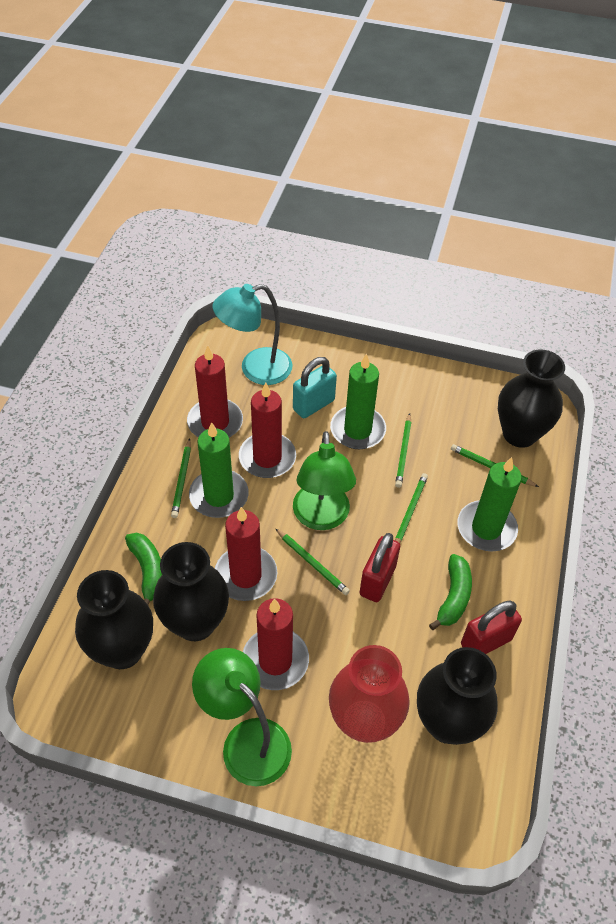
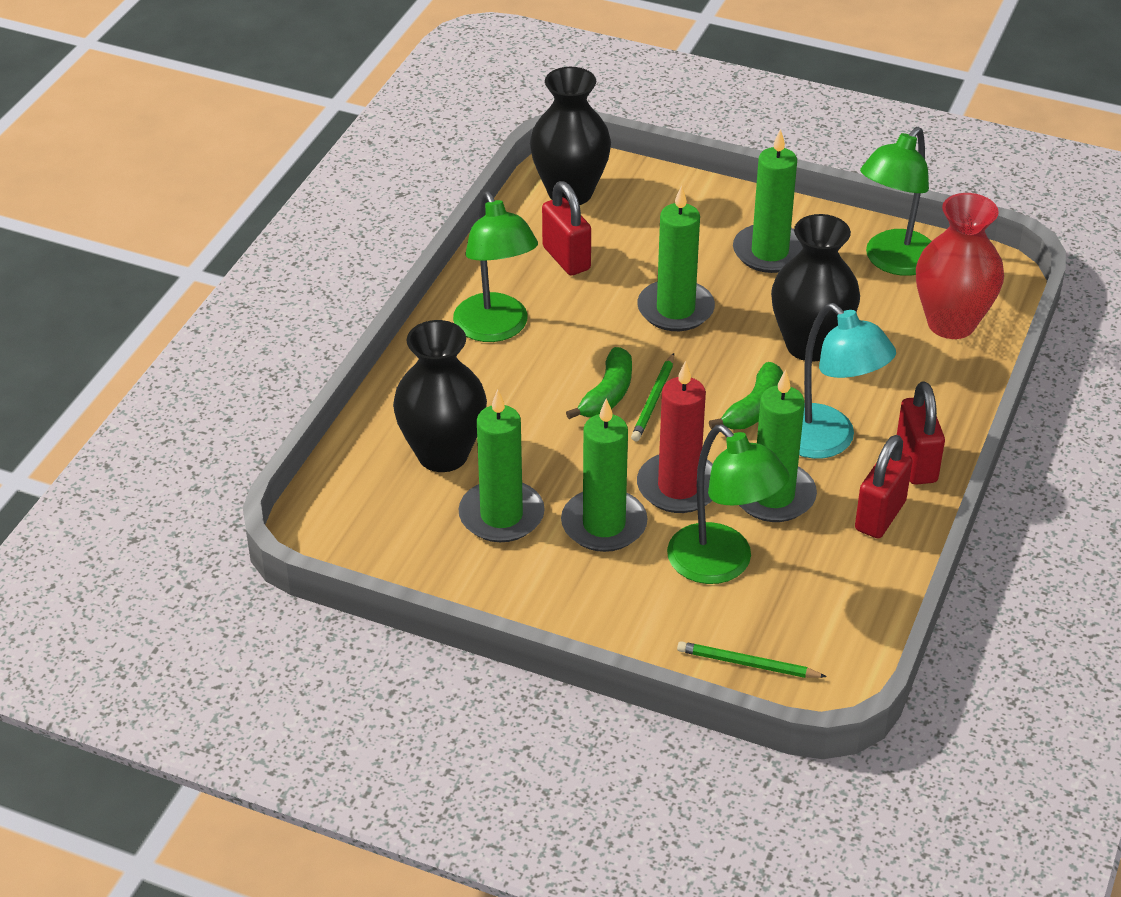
black vase: [75,570,153,669] [153,542,229,641] [417,647,498,745] [498,350,565,448] = 4 -> [393,320,487,472] [530,67,611,205] [771,214,860,362] = 3
green candle: [189,422,249,518] [330,353,386,449] [458,457,522,551] = 3 -> [459,390,545,542] [561,398,648,552] [637,185,715,331] [733,129,803,273] [739,370,817,522] = 5
green lamp: [192,648,292,786] [293,431,356,530] = 2 -> [453,191,538,342] [667,425,789,584] [860,127,932,276] = 3
green pencil: [171,438,191,518] [275,528,350,595] [395,413,411,488] [395,473,428,543] [451,444,539,487] = 5 -> [631,353,674,441] [677,641,827,678] = 2
red candle: [187,346,243,438] [215,507,278,601] [239,383,296,478] [243,598,309,690] = 4 -> [637,361,713,513] = 1
red padlock: [359,533,400,602] [461,600,522,654] = 2 -> [542,181,591,276] [855,435,913,538] [897,381,945,485] = 3
turquoise padlock: [293,357,337,418] = 1 -> none = 0

